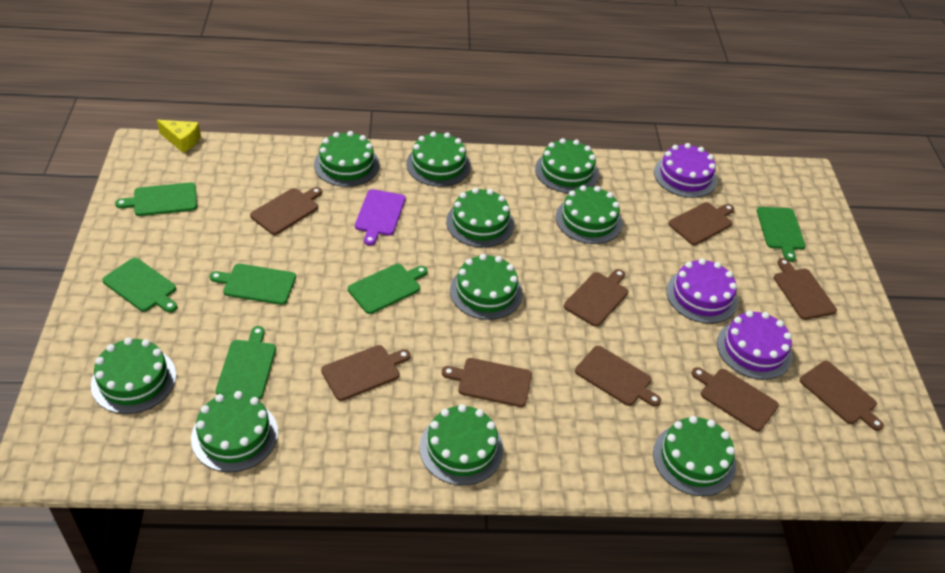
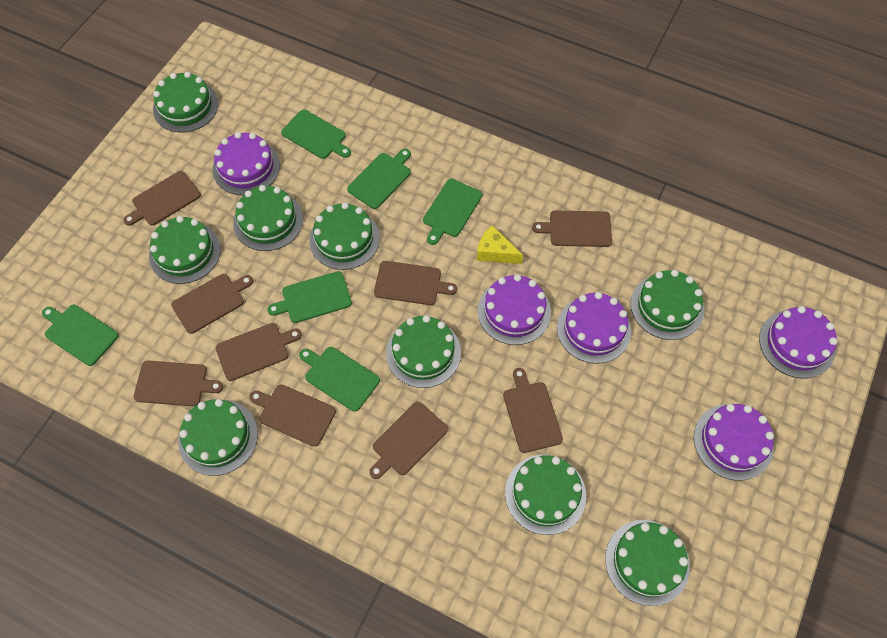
green cake: [91,338,176,414] [191,391,278,472] [314,131,380,187] [406,132,471,187] [420,404,504,485] [446,188,514,247] [450,254,523,320] [535,138,599,193] [556,185,623,244] [653,416,736,496] = 10 -> [149,216,221,284] [153,72,218,132] [178,399,258,476] [233,185,303,251] [309,202,380,270] [386,315,461,388] [505,455,586,535] [605,520,690,606] [631,270,705,340] = 9
purple cake: [654,143,717,198] [666,258,738,323] [717,311,792,380] = 3 -> [212,132,280,195] [478,274,551,345] [557,292,631,364] [694,404,774,481] [759,306,837,378] = 5
purple cutting board: [355,189,405,246] = 1 -> none = 0

